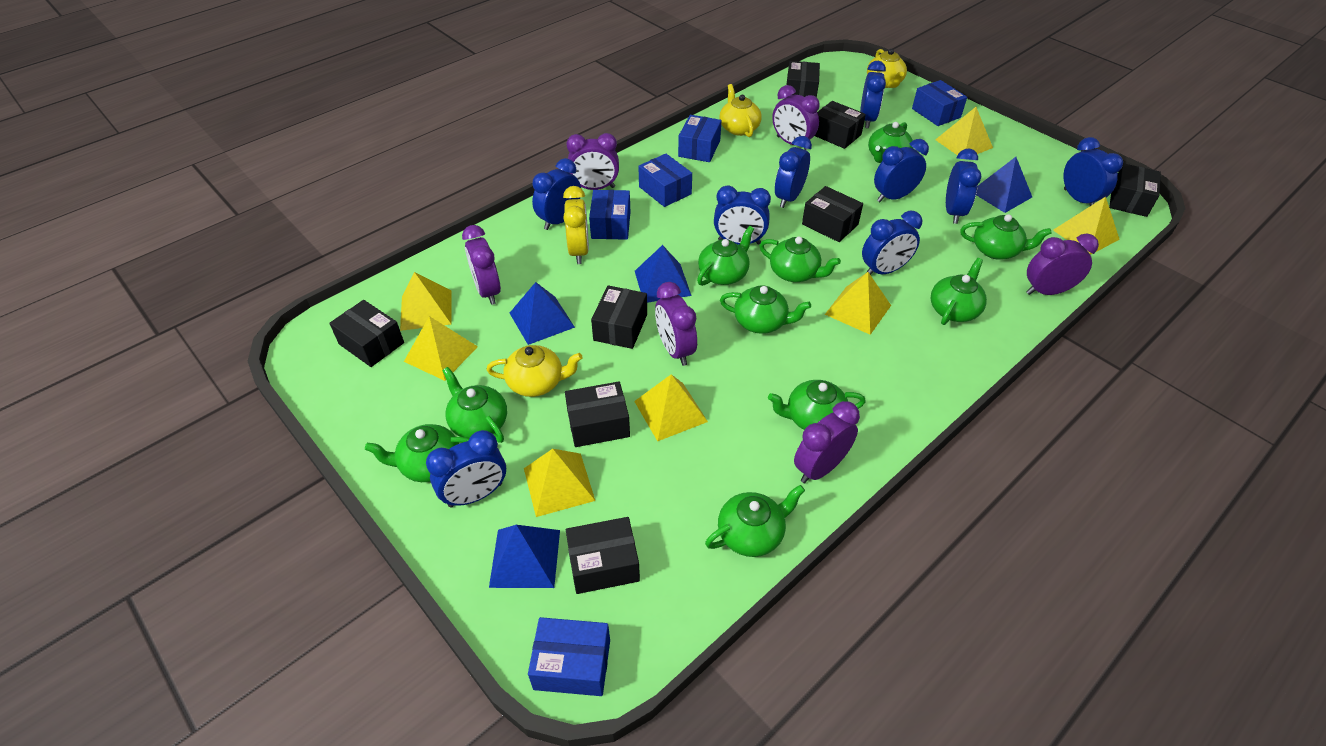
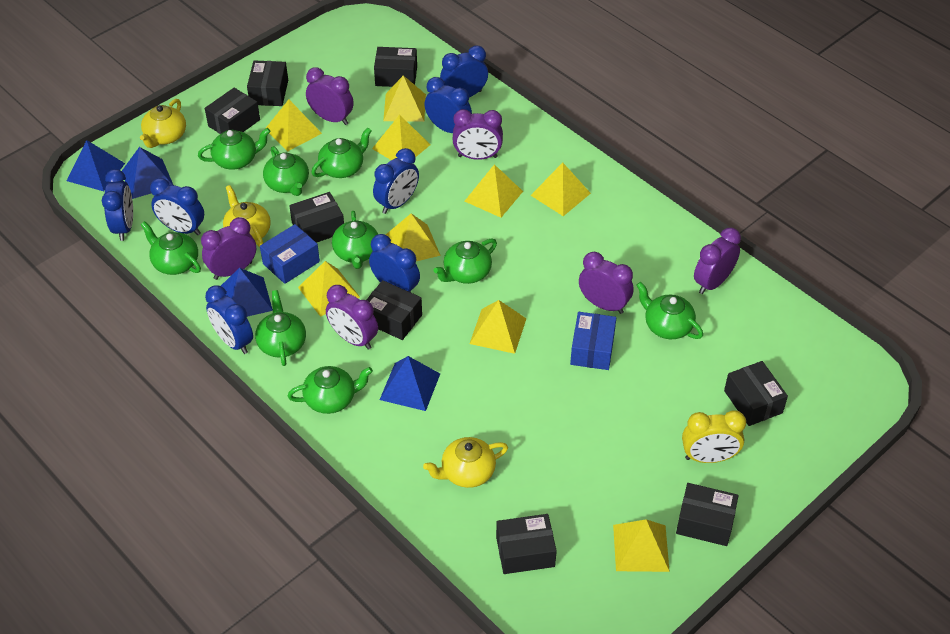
blue box: [528,617,610,696] [589,190,631,240] [638,154,692,207] [678,115,722,162] [912,80,967,126] = 5 -> [260,224,320,284] [570,312,616,370] = 2
blue clock: [426,430,506,507] [532,158,581,230] [714,185,771,245] [775,136,812,208] [860,61,886,128] [862,211,922,275] [874,139,929,202] [946,149,981,224] [1064,137,1123,206] = 9 -> [102,169,133,241] [150,178,204,235] [205,285,253,354] [369,234,420,292] [373,148,419,214] [424,77,472,133] [440,45,488,97] = 7
green teapot: [365,424,469,482] [442,367,507,443] [697,226,754,286] [705,485,805,557] [720,285,811,334] [759,237,841,282] [768,380,866,430] [868,122,913,163] [931,258,987,325] [961,214,1052,259] = 10 -> [141,221,201,275] [198,128,271,170] [255,290,306,366] [263,146,309,196] [288,366,373,414] [311,128,372,178] [332,211,378,269] [433,239,497,284] [636,282,703,339] = 9
yellow pyramid: [400,272,452,331] [404,316,478,381] [524,449,595,517] [634,374,708,441] [825,272,891,335] [935,107,993,160] [1053,197,1120,255] = 7 -> [265,100,322,151] [298,261,360,317] [372,115,430,160] [383,76,426,122] [386,213,441,261] [465,164,523,218] [469,300,527,354] [530,163,591,216] [613,519,670,572] = 9

